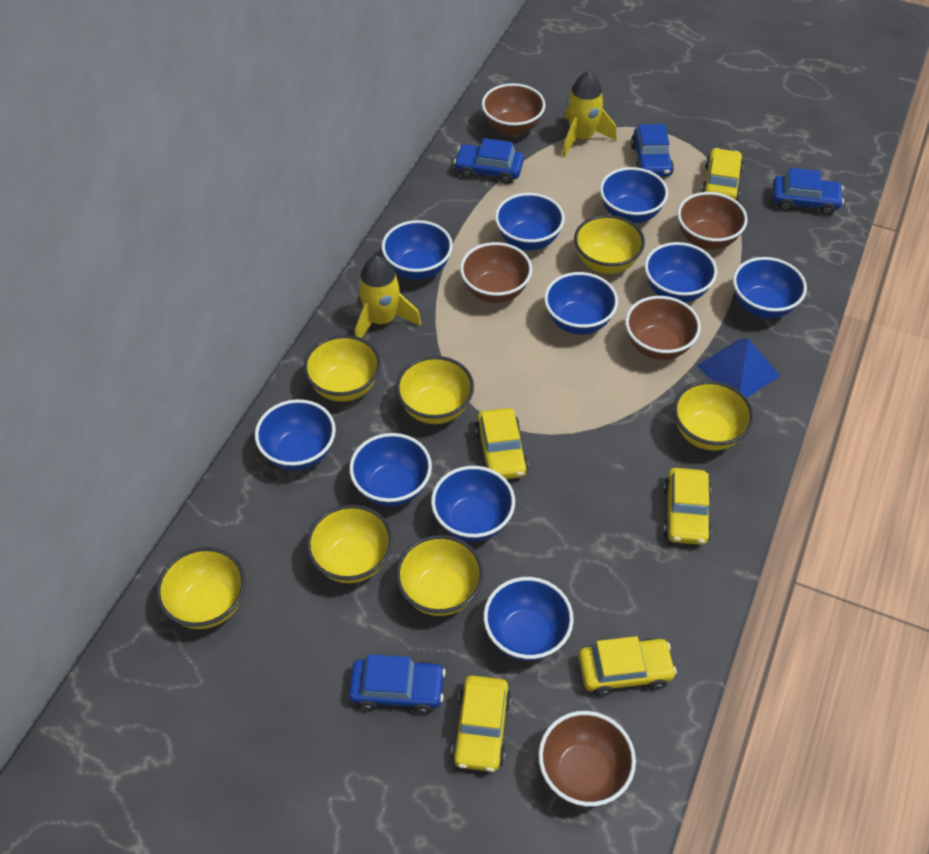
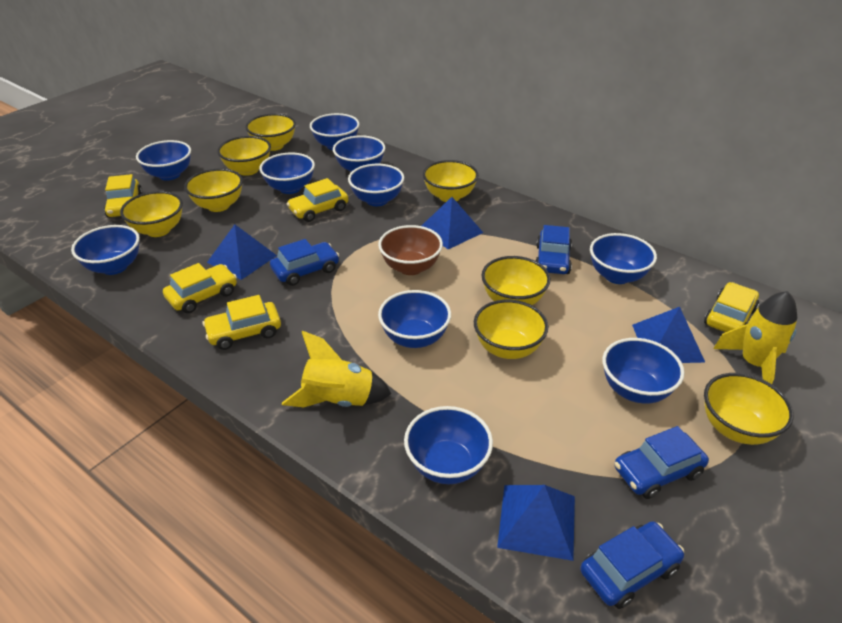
blue pyramid: [697,338,780,398] = 1 -> [207,224,277,280] [422,197,483,249] [497,485,575,561] [632,307,706,363] = 4
brown bowl: [460,242,532,303] [482,83,546,136] [538,711,636,806] [625,296,701,360] [677,192,748,250] = 5 -> [378,225,443,275] = 1
yellow bowl: [156,547,246,629] [303,335,381,402] [306,505,393,583] [396,356,474,424] [396,535,484,616] [574,215,645,274] [673,381,754,451] = 7 -> [120,191,183,237] [184,168,243,212] [217,136,271,176] [245,114,296,151] [423,160,478,202] [474,300,548,359] [481,256,550,305] [704,373,794,445] = 8

